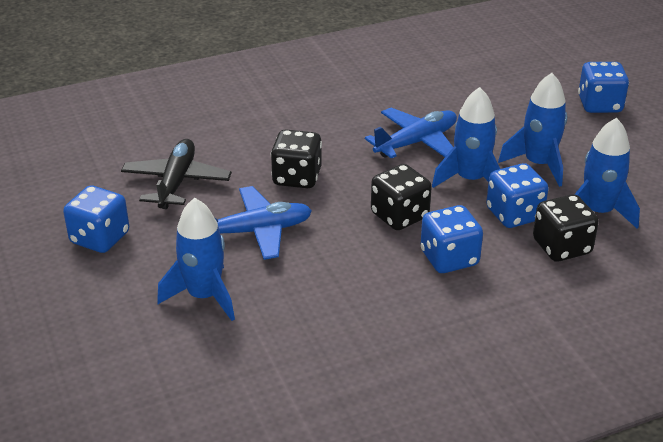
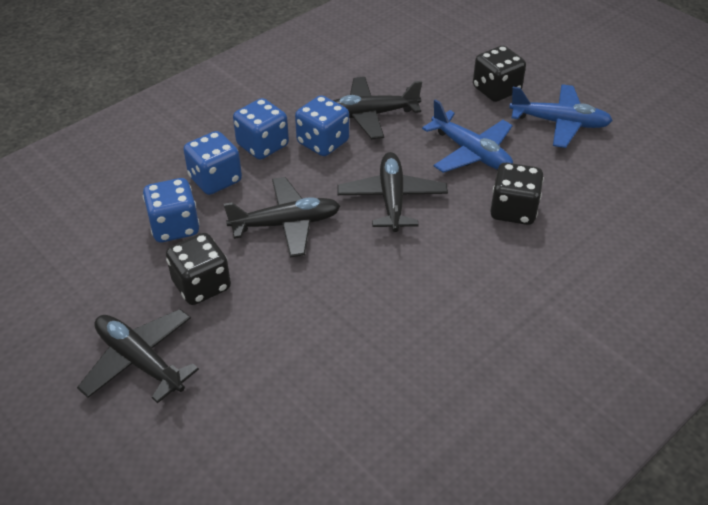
black plane: [121,139,232,209] = 1 -> [77,309,199,403] [224,177,340,258] [333,77,422,139] [337,152,448,232] = 4
blue rocket: [157,198,235,321] [432,87,500,188] [498,73,567,187] [575,118,640,229] = 4 -> none = 0

